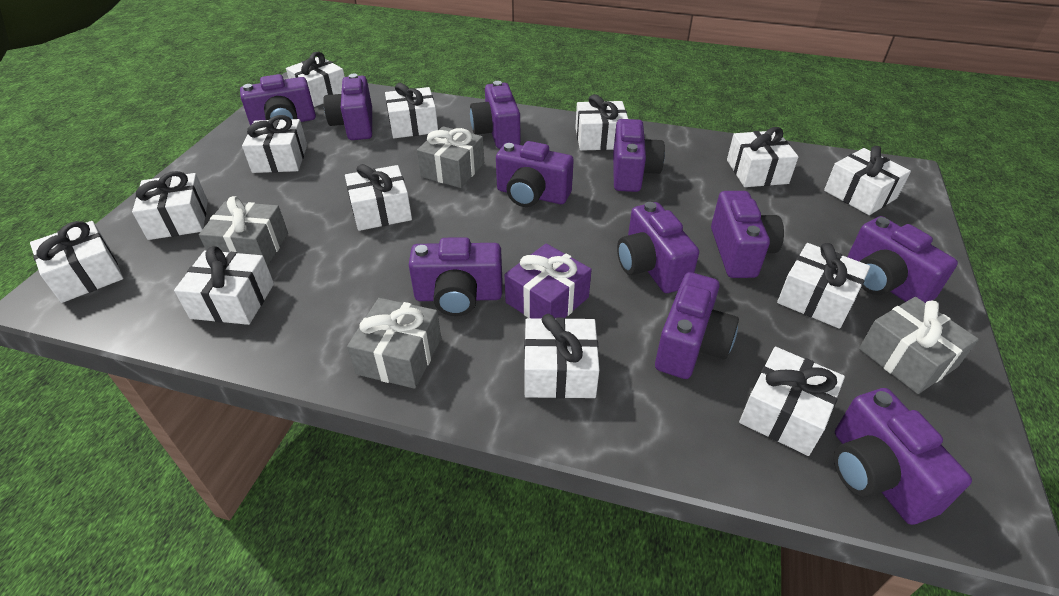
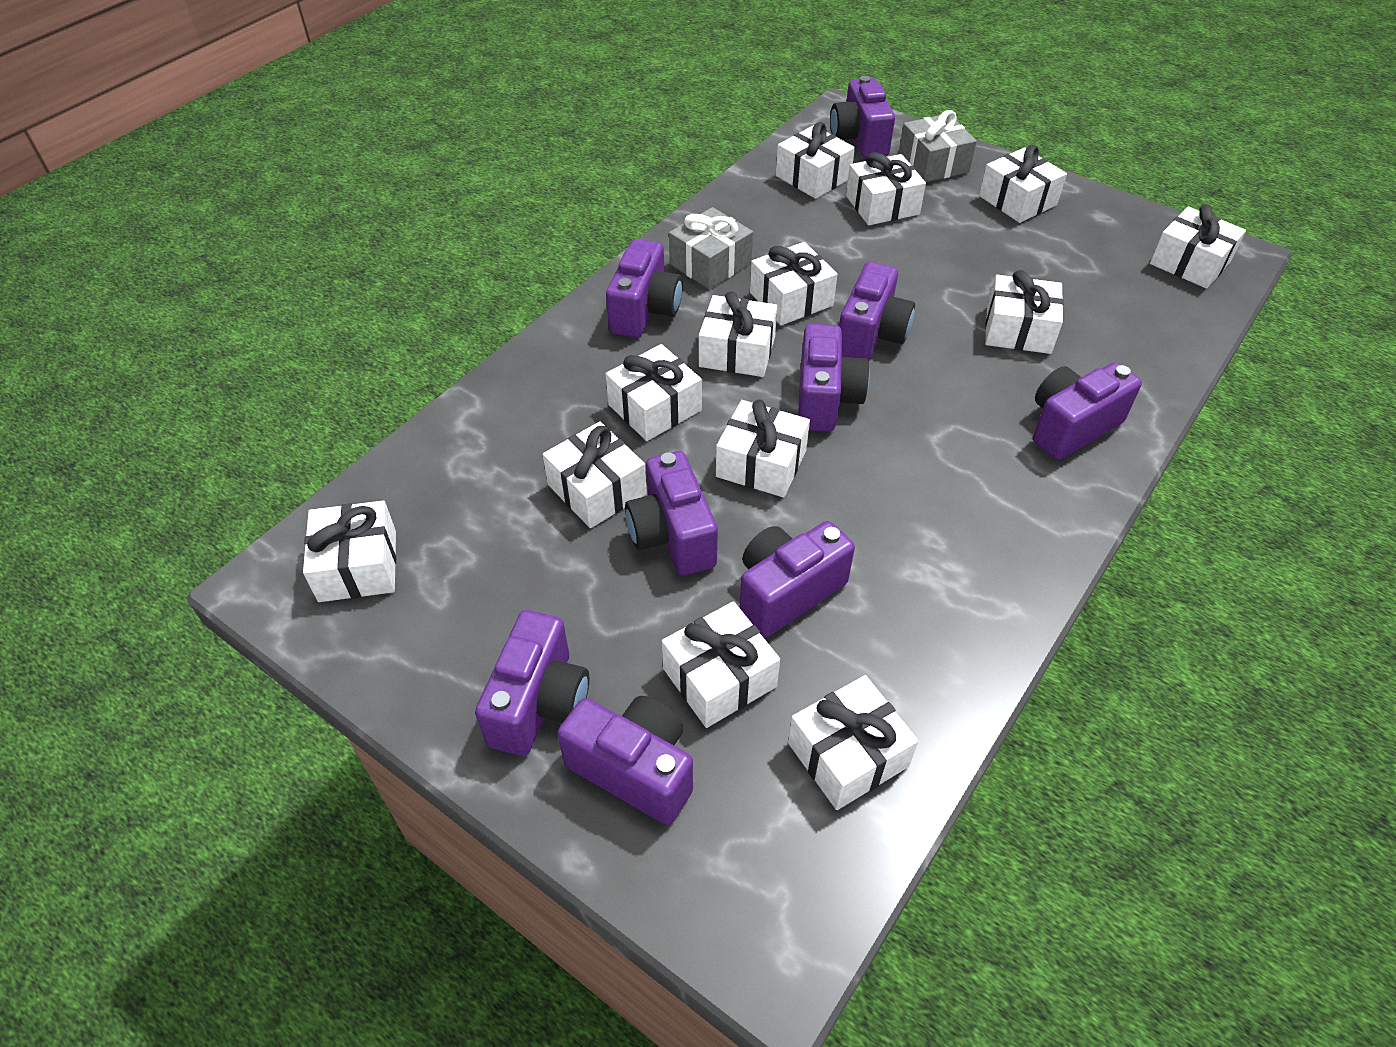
grey gift: [199,196,288,267] [347,298,441,389] [417,126,484,188] [859,297,979,394] = 4 -> [669,207,753,290] [898,110,977,182] = 2
purple camera: [240,74,316,125] [323,73,372,140] [409,237,502,316] [470,81,521,149] [496,141,574,207] [613,119,665,192] [617,202,699,293] [655,272,739,379] [711,191,784,278] [834,388,972,525] [847,216,958,303] = 11 -> [475,610,589,756] [557,696,693,825] [606,239,683,338] [625,451,718,576] [739,521,855,637] [798,324,870,432] [830,76,895,158] [839,262,915,361] [1033,362,1142,460] = 9
purple gift: [504,244,592,319] = 1 -> none = 0

